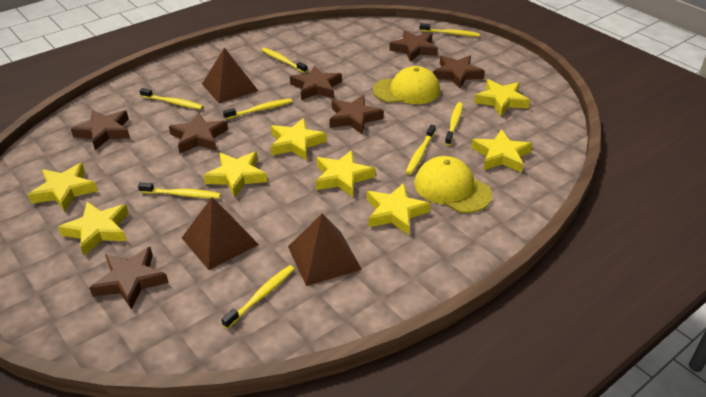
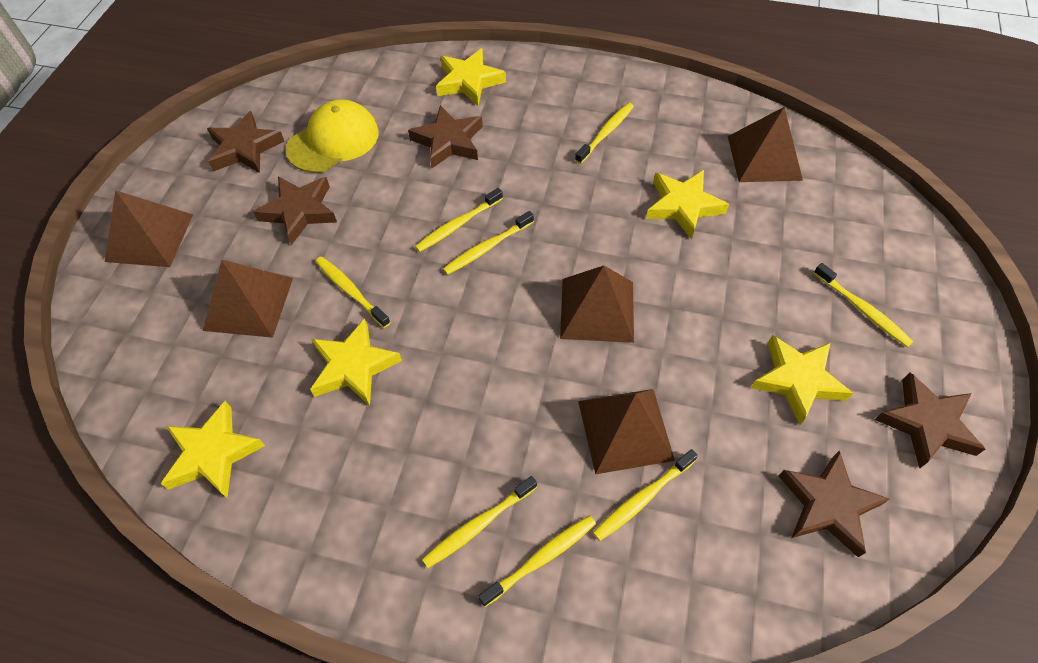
brown pyramid: [182,197,259,270] [202,48,258,103] [288,213,362,286] = 3 -> [105,190,193,267] [203,260,293,338] [560,266,634,343] [578,389,675,474] [728,107,803,182] = 5
brown star: [71,110,130,150] [89,247,169,310] [169,112,228,153] [290,66,342,100] [329,95,384,135] [389,30,438,62] [433,56,485,89] = 7 -> [207,111,285,173] [253,176,337,245] [408,105,483,168] [779,451,889,557] [875,373,986,468] = 5
yellow cap: [373,66,440,104] [414,156,492,213] = 2 -> [286,99,379,173] = 1
yellow star: [28,163,98,212] [58,202,129,256] [203,152,267,198] [270,118,327,161] [315,150,375,197] [367,183,431,235] [471,129,533,173] [474,79,530,116] = 8 -> [161,401,265,498] [310,318,402,406] [436,48,506,106] [646,170,729,239] [751,335,853,425] = 5

